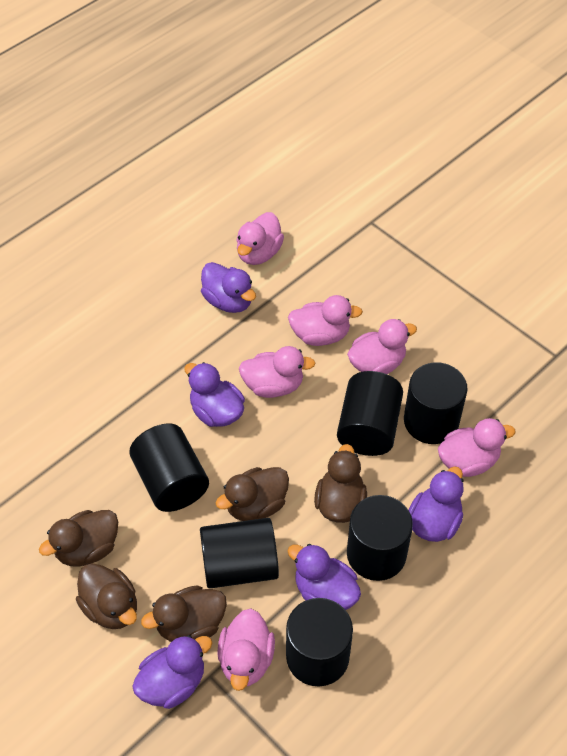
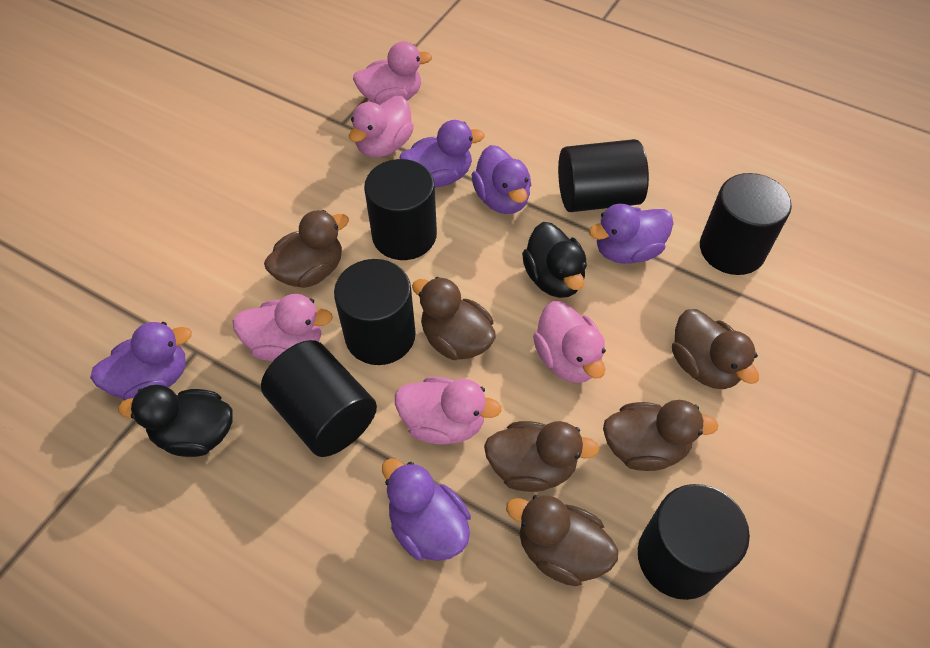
black duck: none = 0 -> [118,385,233,457] [522,222,587,298] = 2
brown duck: [39,510,118,567] [76,563,137,629] [141,585,227,642] [216,467,289,521] [314,444,367,523] = 5 -> [264,210,349,288] [412,277,496,360] [484,421,599,492] [506,495,618,586] [603,400,718,471] [672,309,759,389] = 6
pink duck: [217,609,275,691] [236,212,284,265] [239,346,316,398] [288,295,363,346] [347,319,417,374] [438,418,516,477] = 6 -> [233,294,333,361] [349,96,414,157] [353,41,432,105] [395,377,502,445] [533,301,606,383] = 5

